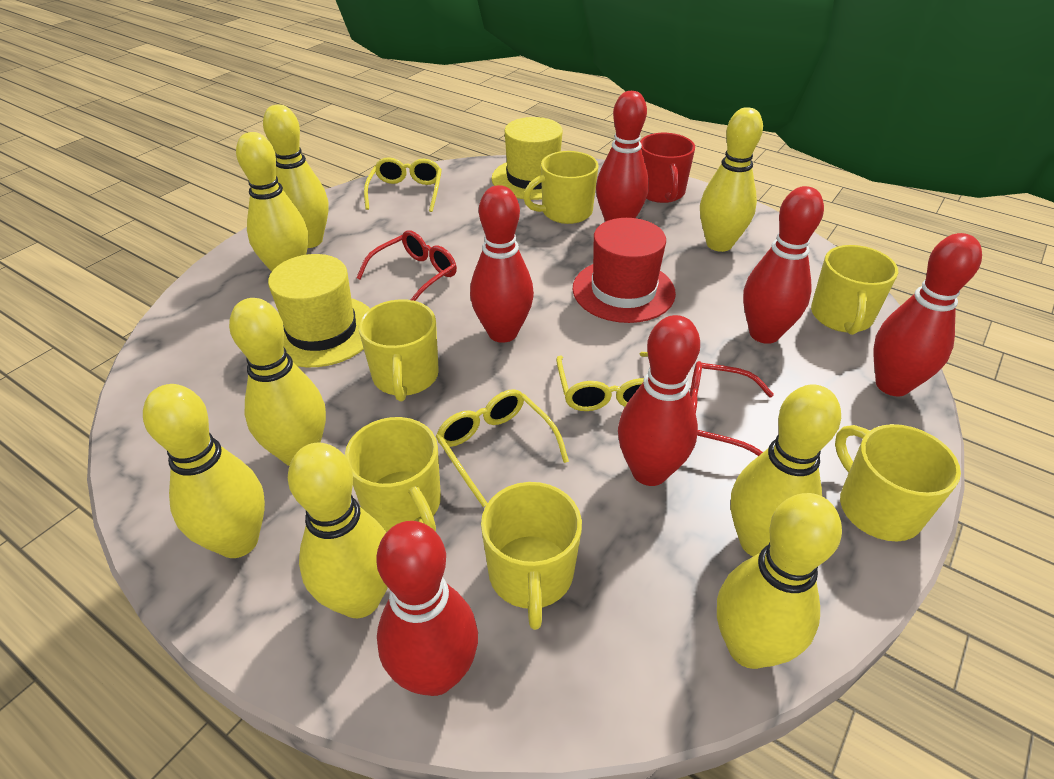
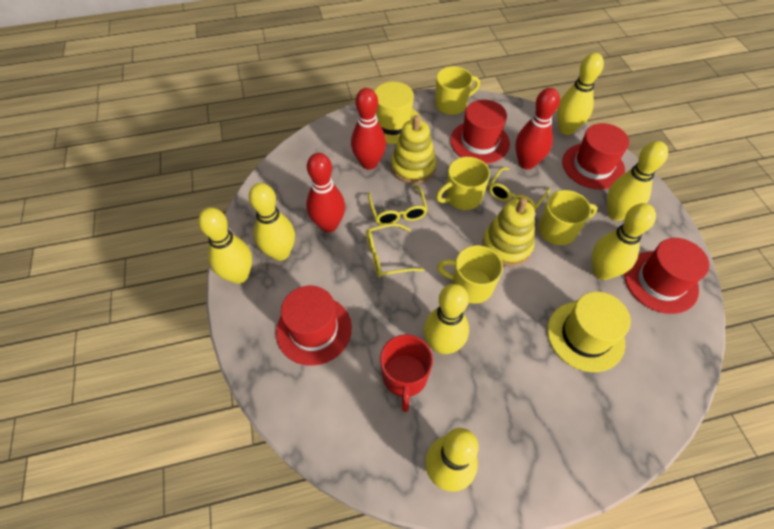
red bowling pin: [376,521,478,696] [470,185,534,343] [596,91,649,222] [618,315,700,486] [743,186,824,344] [873,233,982,396] = 6 -> [306,153,345,232] [351,88,386,170] [515,88,560,169] = 3
red glasses: [356,230,457,301] [690,361,774,456] = 2 -> none = 0
red hat: [573,218,676,323] = 1 -> [276,286,352,366] [450,100,510,164] [562,123,629,189] [624,238,709,314] = 4
yellow bowling pin: [143,384,265,558] [229,298,326,466] [236,132,308,272] [263,105,329,248] [288,443,388,618] [700,107,763,252] [717,493,842,669] [731,384,841,556] = 8 -> [198,207,252,284] [249,183,295,261] [424,284,469,354] [425,428,479,492] [557,53,604,135] [592,203,656,280] [607,141,668,221] = 7
yellow mug: [345,417,441,532] [358,299,439,401] [481,482,582,630] [523,151,599,224] [811,245,898,335] [835,424,961,541] = 6 -> [435,66,480,115] [436,157,490,210] [437,245,503,304] [538,190,597,245] = 4
yellow stacking toy: none = 0 -> [391,115,436,184] [482,198,535,266] = 2

